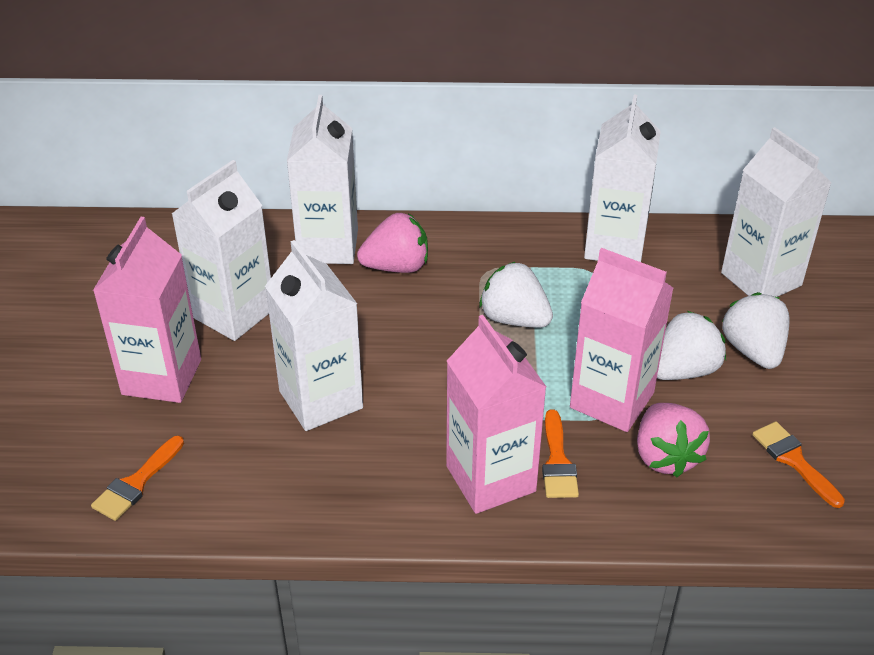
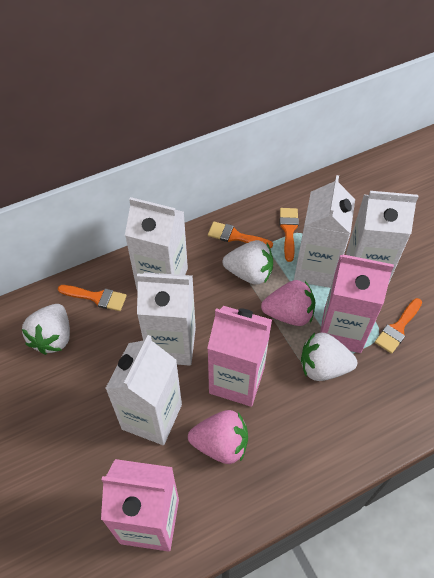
orange brush: [91,436,184,521] [542,410,579,498] [752,421,845,508] = 3 -> [58,285,127,311] [208,222,273,248] [280,208,299,262] [375,298,422,354] = 4

